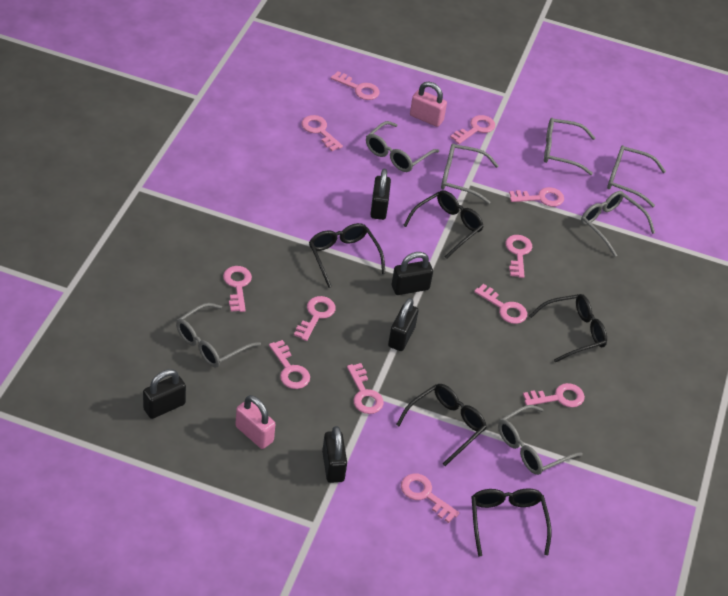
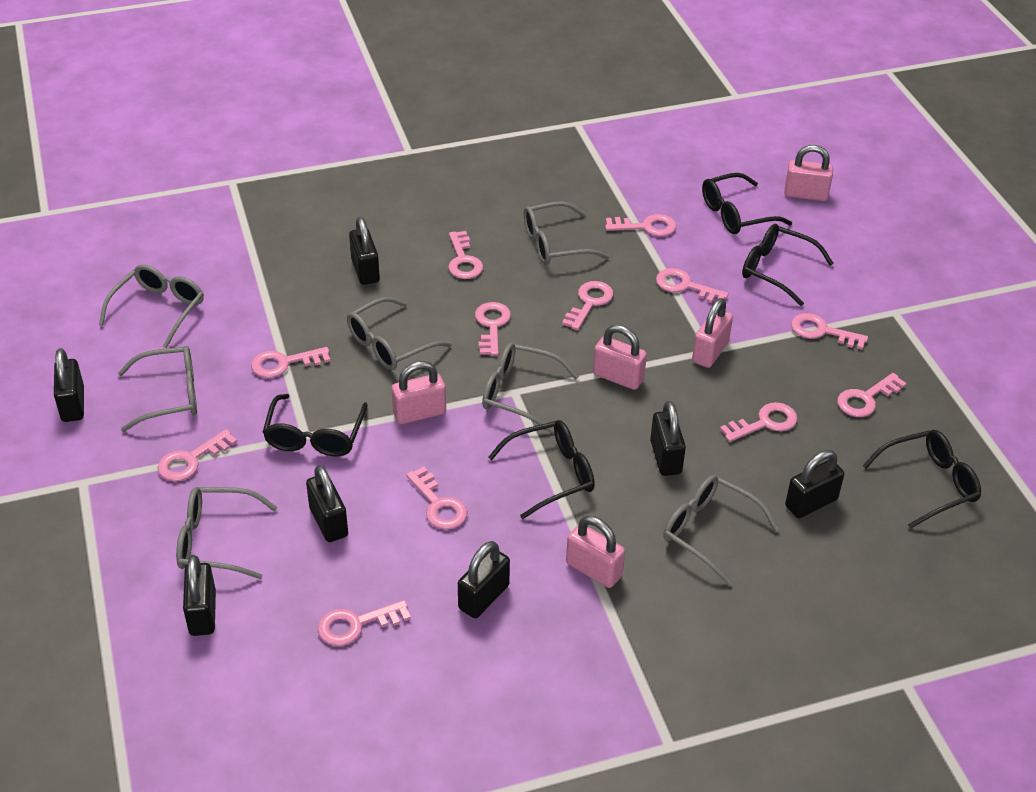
black padlock: [143,369,186,419] [322,426,347,483] [370,169,391,220] [388,298,419,351] [392,252,433,295] = 5 -> [54,348,84,422] [183,555,216,636] [306,465,348,542] [349,217,380,285] [458,541,510,618] [650,401,686,476] [785,450,844,518] = 7
pink padlock: [235,395,275,449] [410,81,447,127] = 2 -> [392,361,446,424] [566,516,625,588] [593,325,647,390] [692,298,733,368] [784,145,833,201] = 5

